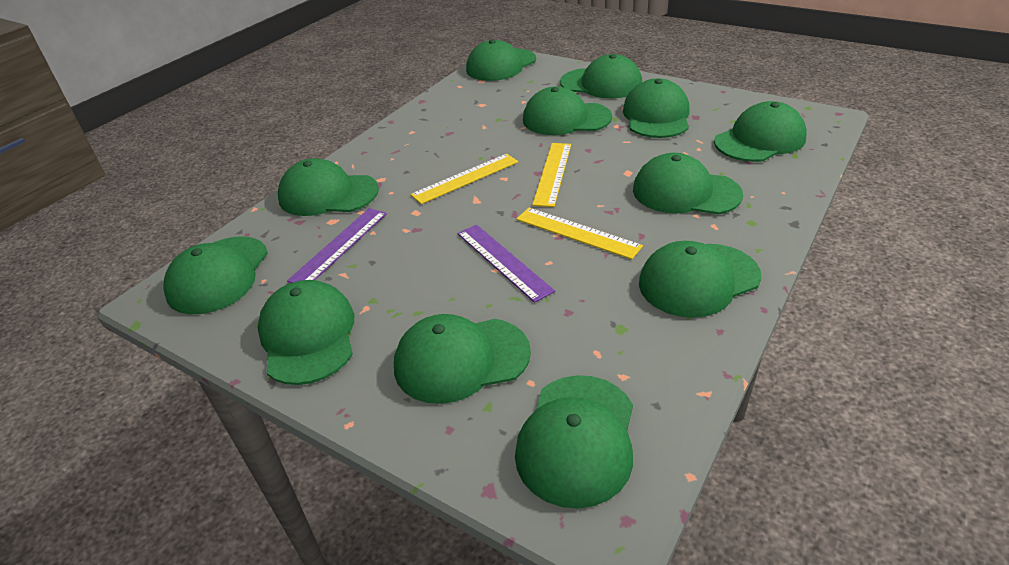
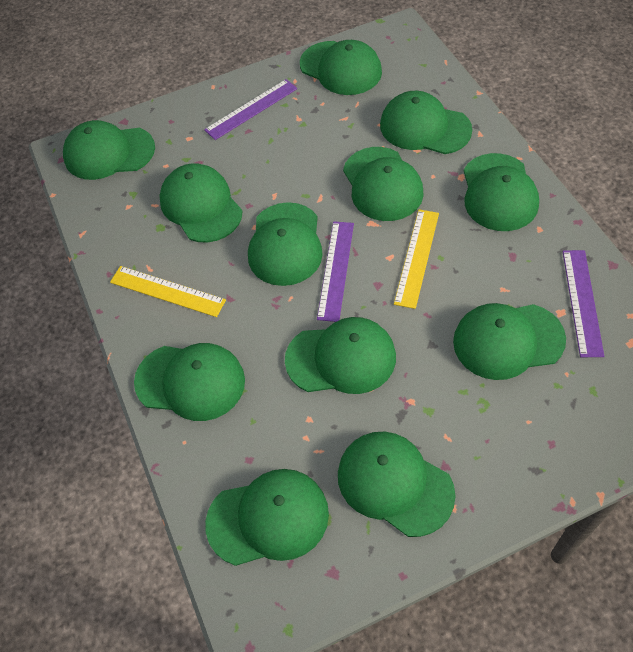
purple ruler: [287,208,387,283] [457,225,555,303] = 2 -> [204,79,297,140] [317,221,354,322] [563,250,604,357] = 3
yellow ruler: [410,154,518,204] [516,208,643,259] [532,143,571,207] = 3 -> [110,266,226,317] [394,209,439,309] = 2

